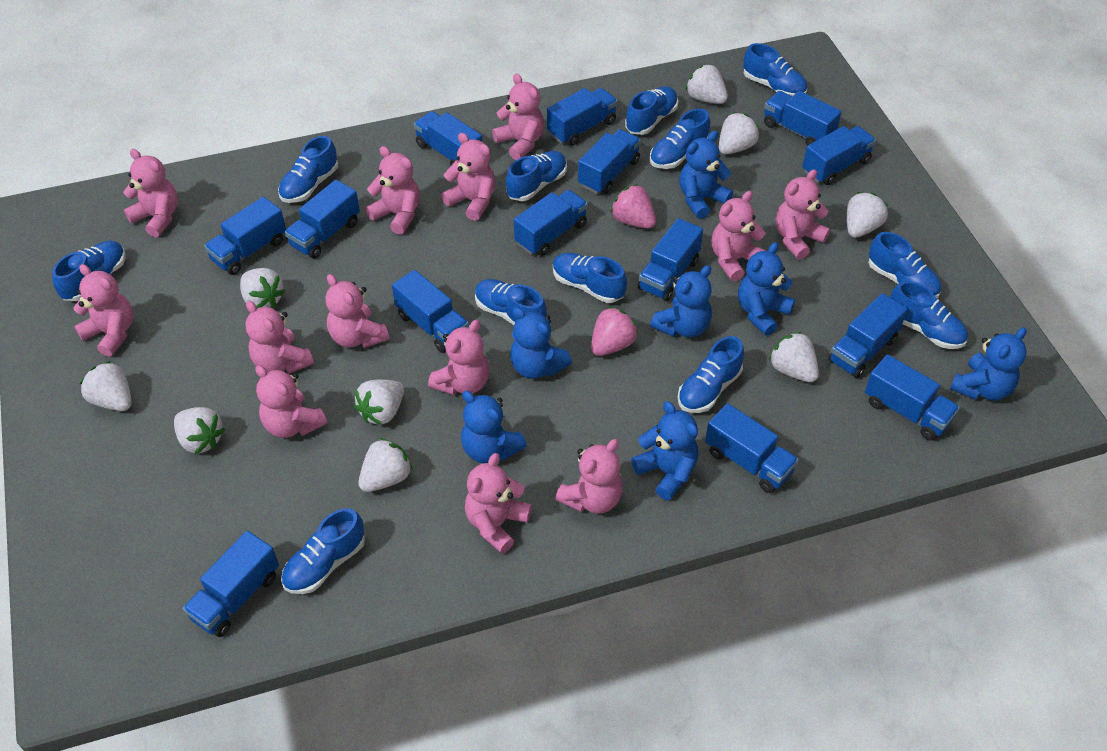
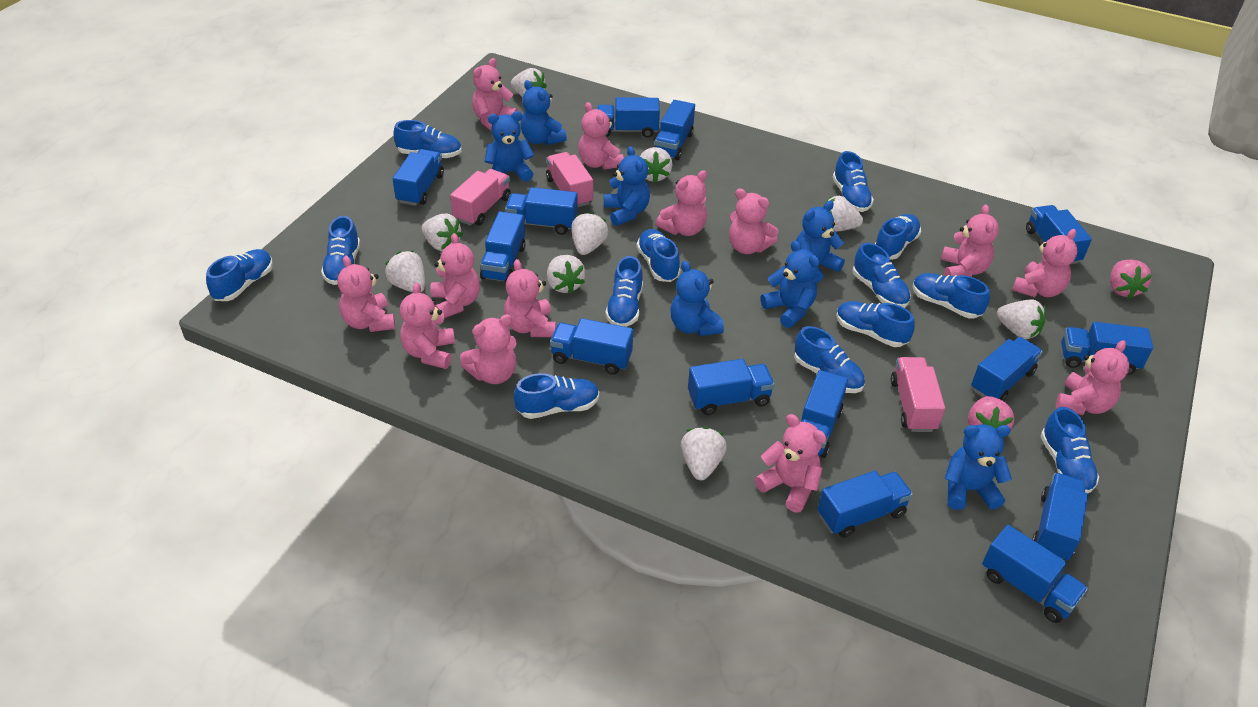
blue shoe: [52,241,126,301] [278,136,338,203] [281,508,365,594] [475,279,547,325] [506,151,567,201] [553,253,627,303] [625,86,678,135] [650,109,710,169] [678,336,744,413] [743,43,807,96] [868,232,941,299] [890,281,968,349] = 12 -> [206,249,273,301] [321,216,360,285] [393,120,462,158] [514,373,599,419] [605,256,643,327] [636,229,680,282] [794,326,865,393] [833,151,874,212] [836,301,915,347] [853,243,911,308] [875,214,921,260] [912,273,990,319] [1040,407,1099,494] = 13
pink truck: none = 0 -> [450,169,511,226] [546,152,593,207] [891,357,945,432] = 3

